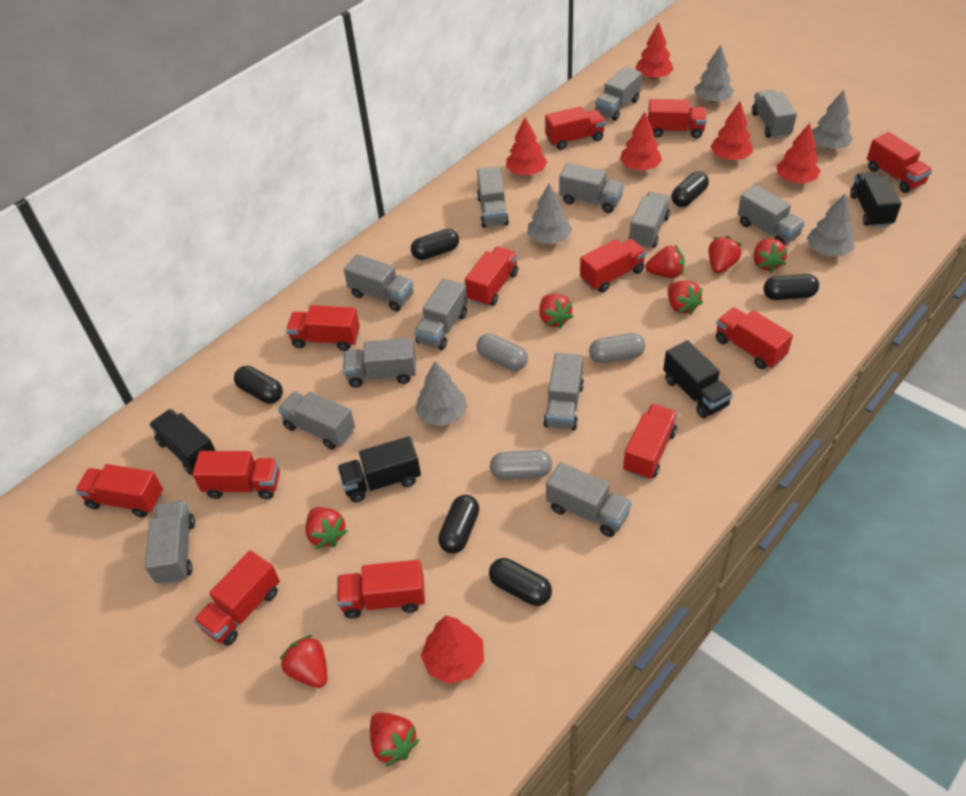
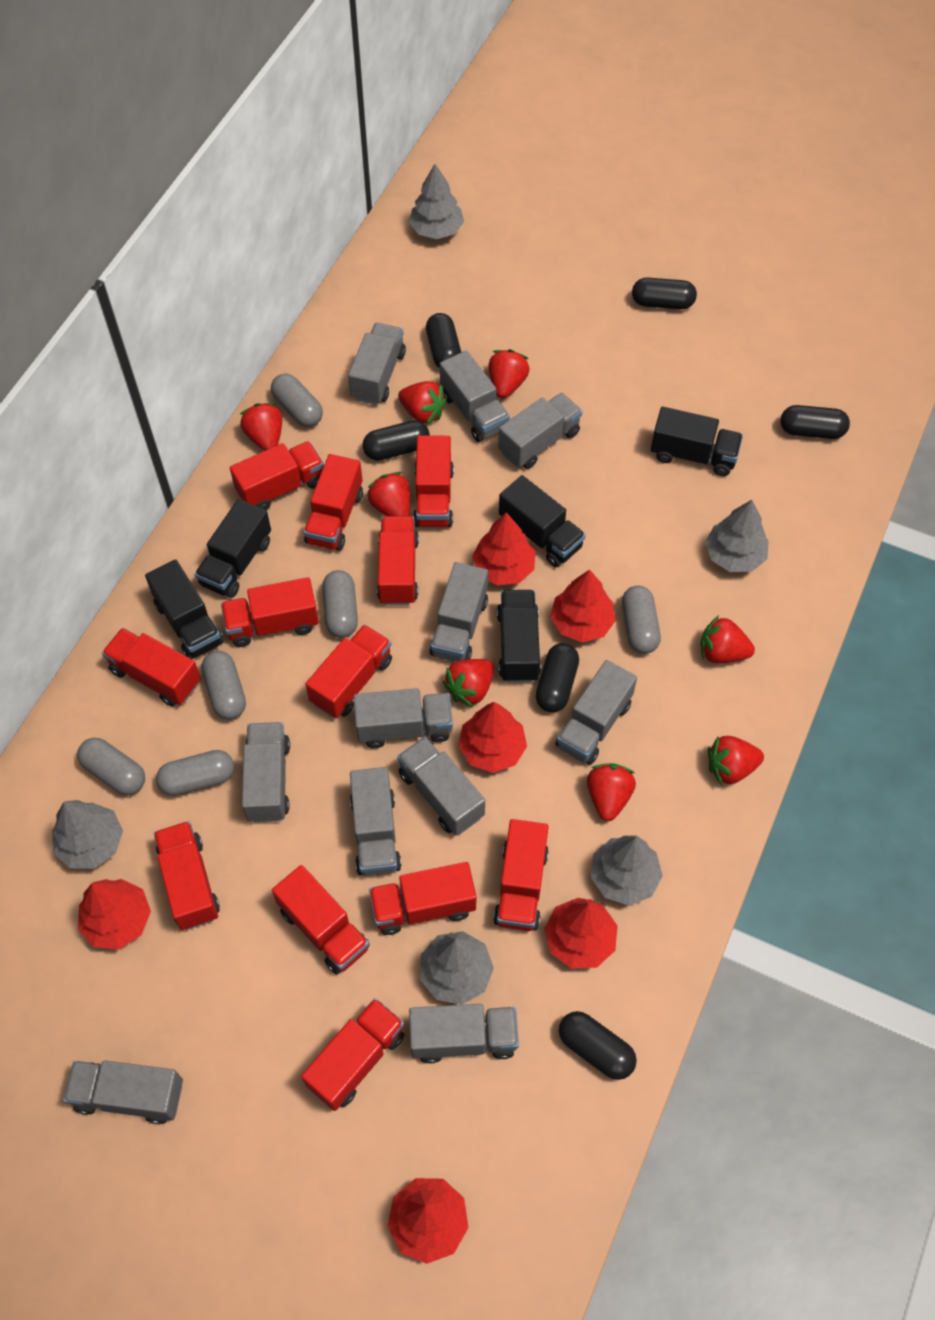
black truck: [149,409,216,475] [338,436,421,502] [663,340,733,418] [850,172,902,228] = 4 -> [145,559,224,659] [195,499,271,598] [497,590,541,683] [499,475,586,567] [651,407,743,476] = 5
grey capsule: [476,334,528,371] [490,450,552,480] [589,333,645,363] = 3 -> [77,738,145,795] [156,750,234,796] [202,651,246,720] [271,374,323,427] [322,570,358,638] [622,586,661,654] = 6
grey truck: [145,501,195,585] [278,391,355,450] [343,338,416,388] [344,254,414,312] [414,278,467,350] [477,166,509,228] [543,353,584,430] [546,462,632,537] [559,163,624,213] [595,67,642,121] [629,192,670,249] [738,185,805,245] [752,90,797,139] = 13 -> [63,1061,183,1124] [242,722,290,822] [348,323,406,405] [350,767,402,876] [353,688,453,748] [397,737,485,835] [409,1004,519,1064] [429,562,488,662] [440,350,510,442] [498,393,582,469] [556,660,637,765] = 11

